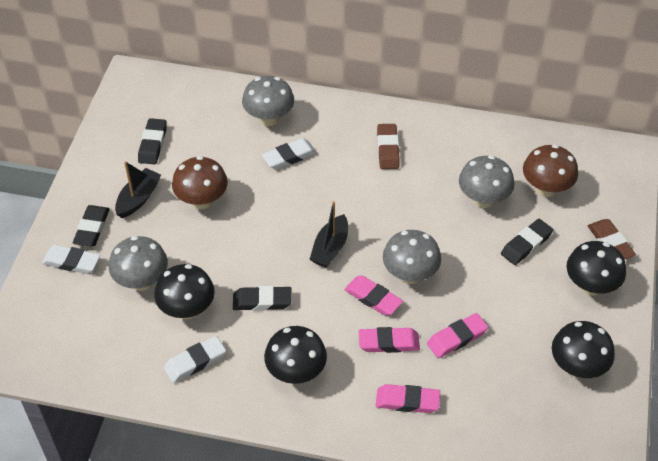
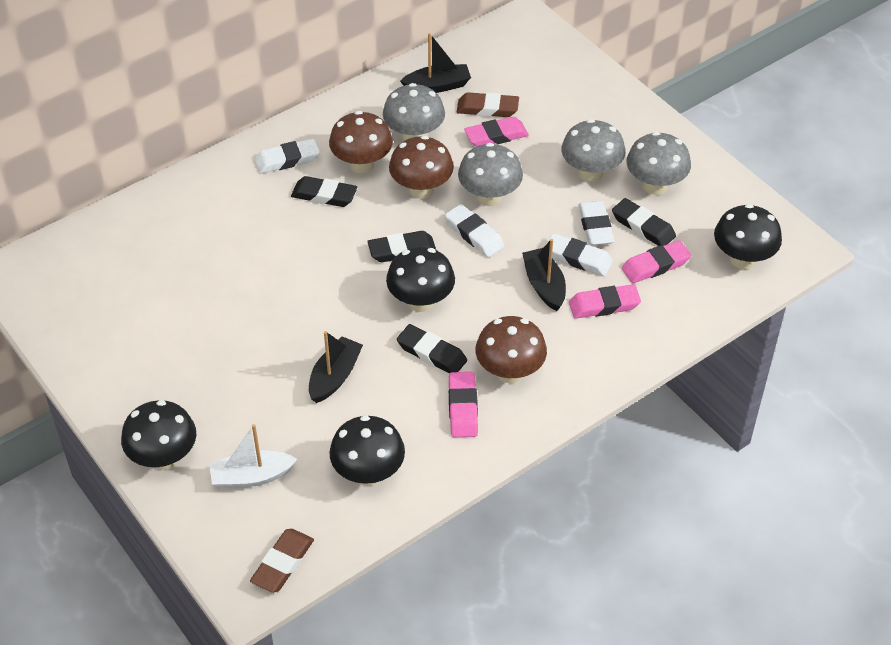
black boat: [115,161,161,218] [309,201,348,268] = 2 -> [309,331,363,403] [400,33,471,93] [522,239,566,311] = 3
brown mushroom: [172,156,228,209] [523,145,578,197] = 2 -> [329,111,393,174] [389,136,454,199] [476,316,547,383] = 3
white boat: none = 0 -> [209,424,297,489] = 1
white eraser: [42,245,100,274] [164,336,226,383] [262,138,317,170] = 3 -> [255,138,320,174] [445,204,504,257] [546,233,613,276] [578,201,614,246] = 4

